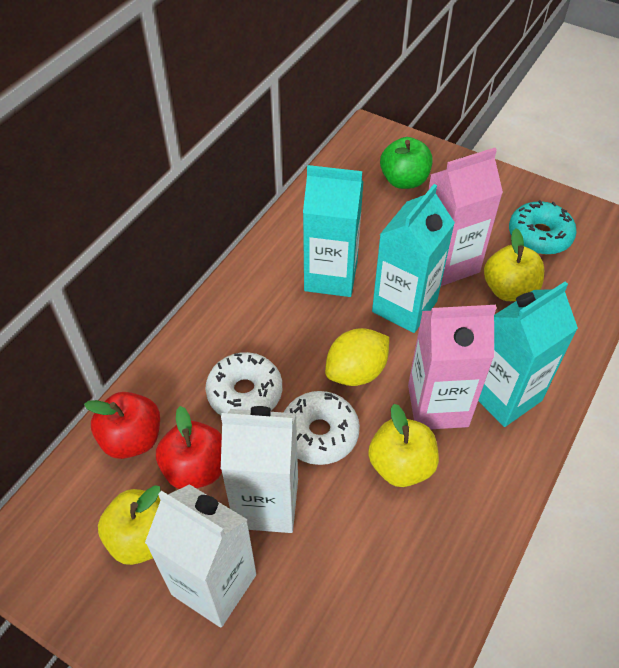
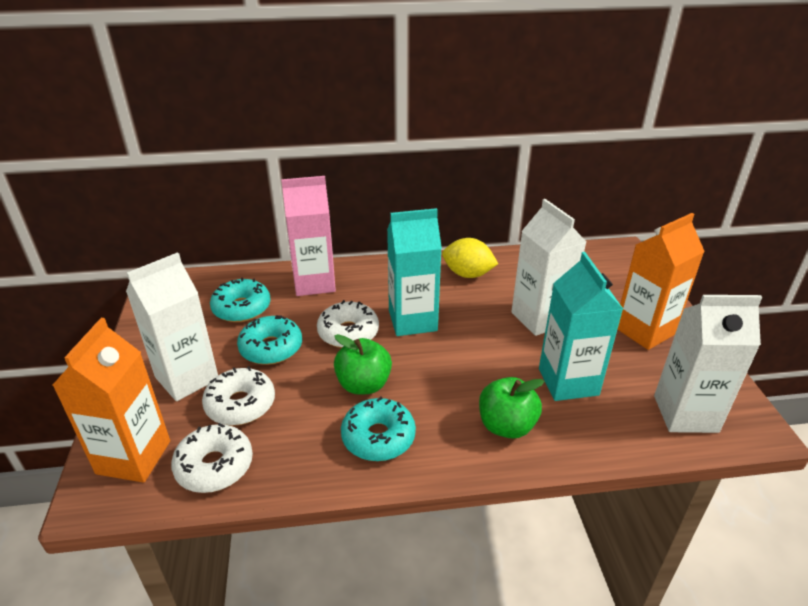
green apple: [380,137,433,189] = 1 -> [334,334,392,395] [479,377,544,439] = 2
orange carton: none = 0 -> [53,318,170,483] [617,213,705,350] = 2
pink carton: [408,305,496,429] [428,148,503,286] = 2 -> [281,176,336,296] = 1
red apple: [84,392,160,459] [156,406,222,489] = 2 -> none = 0
turquoise carton: [303,165,363,297] [372,184,455,333] [478,282,578,427] = 3 -> [387,208,442,336] [539,252,623,401] = 2
turquoise donut: [509,200,576,255] = 1 -> [210,278,271,322] [237,315,302,365] [341,396,416,461] = 3
white carton: [145,484,256,628] [221,406,298,533] = 2 -> [126,252,218,401] [511,199,586,336] [654,295,762,433] = 3
white donut: [206,352,282,415] [284,391,360,465] = 2 -> [171,423,253,493] [202,366,275,426] [317,300,379,348] = 3
yellow apple: [98,485,161,565] [368,404,439,487] [484,228,544,301] = 3 -> none = 0

